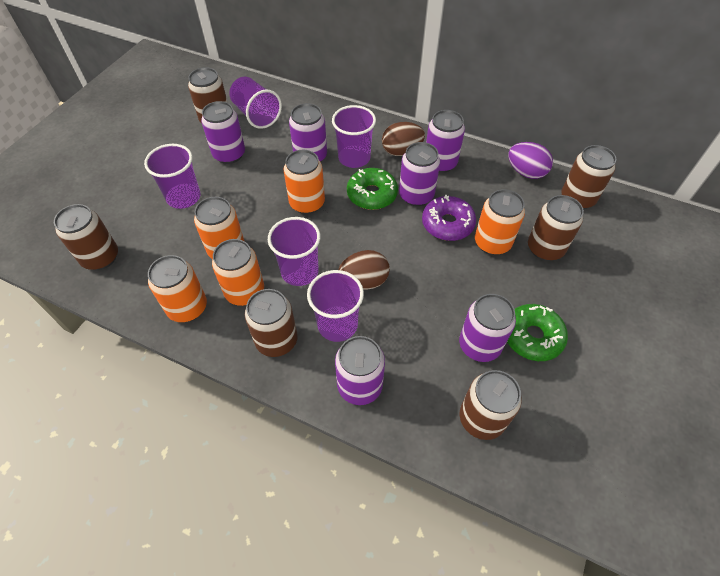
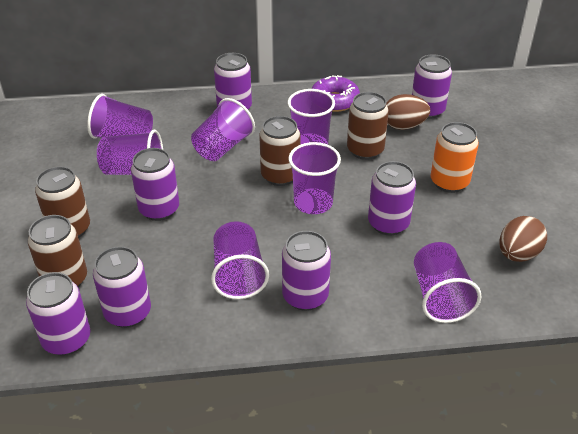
brown can: [54,204,118,270] [188,67,228,123] [245,289,298,357] [460,370,522,440] [528,195,584,261] [561,145,616,209] = 6 -> [28,215,87,287] [35,166,90,238] [259,116,301,186] [347,92,389,160] = 4
green donut: [347,168,398,210] [507,304,568,361] = 2 -> none = 0
orange can: [148,255,207,322] [194,197,244,259] [212,239,264,306] [283,150,325,214] [475,189,525,255] = 5 -> [431,122,479,193] = 1
purple can: [201,101,245,164] [289,103,327,162] [335,336,385,405] [399,142,440,206] [426,110,465,173] [459,294,516,362] = 6 -> [26,272,90,356] [93,246,151,328] [131,148,179,221] [214,53,252,109] [282,231,331,311] [368,161,416,235] [412,54,452,119] = 7
purple cup: [144,144,200,209] [229,77,282,129] [268,217,320,286] [307,270,364,342] [332,105,376,168] = 5 -> [87,94,153,139] [97,130,163,175] [191,98,255,161] [211,221,269,299] [288,89,335,145] [288,142,341,214] [414,242,482,323] = 7
purple egg: [508,142,553,179] = 1 -> none = 0

